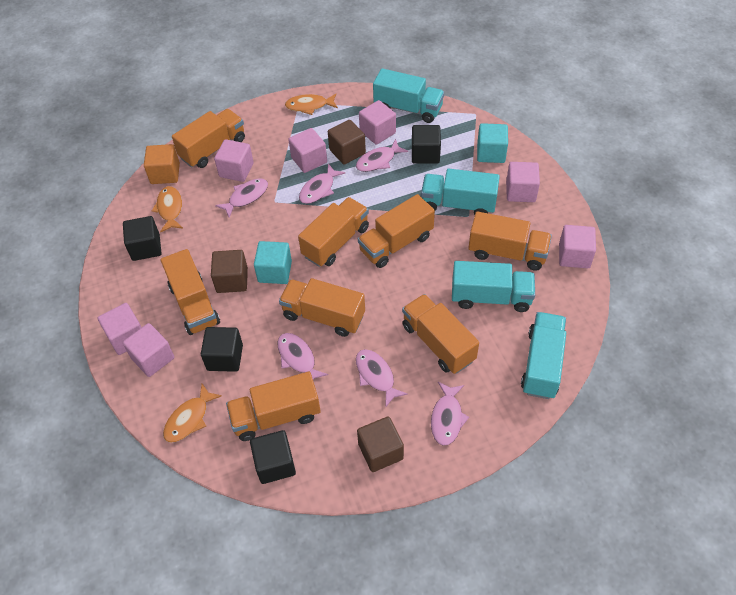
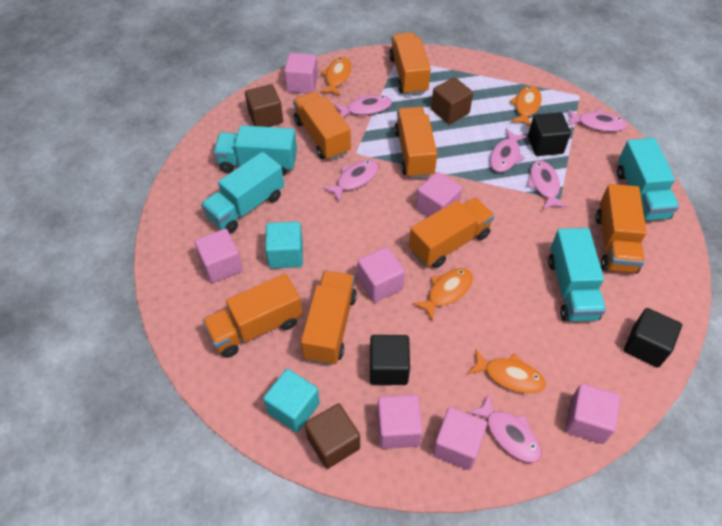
black cube: [123,216,161,261] [201,327,243,372] [250,430,296,484] [412,125,441,164] = 4 -> [370,335,410,385] [528,112,571,156] [624,308,682,368] = 3
orange cube: [144,144,180,184] = 1 -> none = 0
orange fish: [152,186,183,232] [163,384,222,443] [285,94,338,115] = 3 -> [319,57,352,96] [412,268,473,322] [468,349,546,394] [509,86,542,126] = 4
orange truck: [160,249,220,335] [172,109,245,168] [226,372,321,441] [279,278,365,337] [298,197,369,267] [358,194,435,268] [402,294,479,374] [468,211,552,271] = 8 -> [202,274,302,358] [293,91,351,160] [301,271,357,365] [389,32,431,95] [394,107,437,179] [409,197,494,268] [596,184,647,273] = 7

